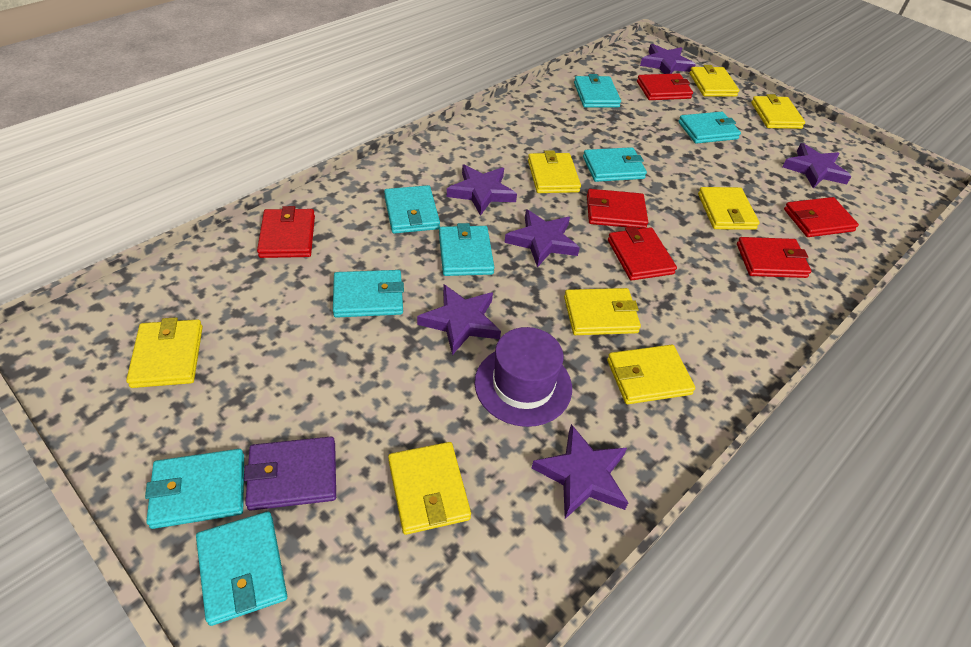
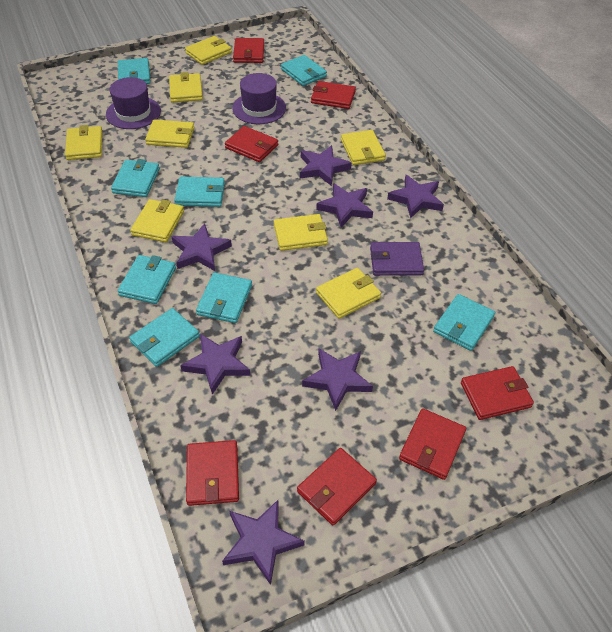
purple hat: [474,327,572,427] = 1 -> [106,77,161,129] [232,73,286,124] = 2
purple star: [417,285,501,355] [447,165,517,216] [504,209,580,267] [532,424,628,519] [640,44,696,74] [783,143,852,188] = 6 -> [171,223,232,271] [180,334,250,394] [222,500,305,585] [300,145,352,186] [302,348,373,411] [316,183,373,227] [387,175,444,219] = 7
red wallet: [257,206,315,258] [587,189,648,229] [608,227,677,280] [637,73,693,100] [737,237,811,278] [784,197,859,237] = 6 -> [186,440,239,506] [225,126,278,162] [233,38,264,63] [297,448,377,525] [311,81,356,109] [399,408,466,480] [461,366,534,420] = 7

